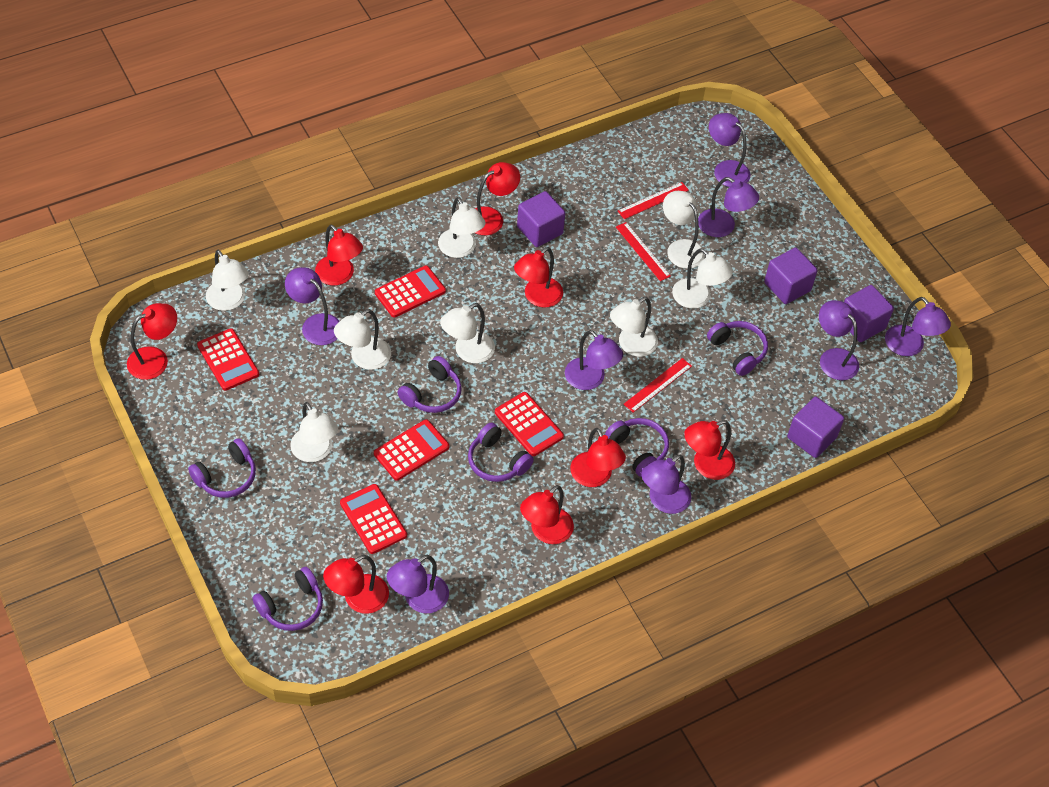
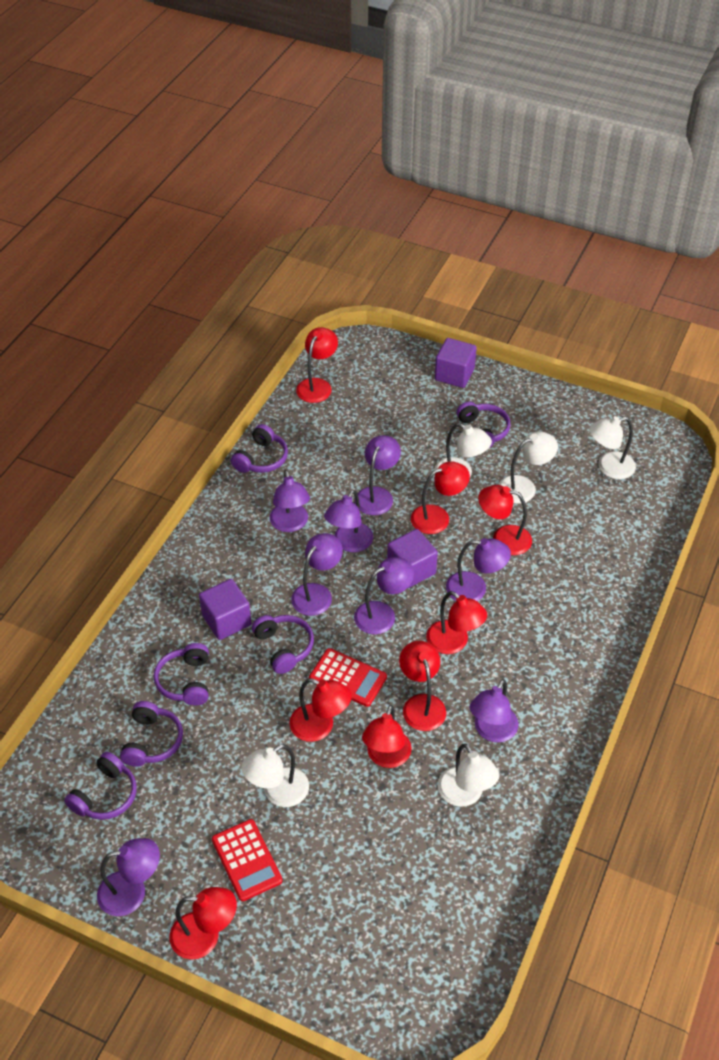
purple cube: [517,191,565,247] [764,247,818,304] [787,397,844,458] [844,285,894,342] = 4 -> [199,579,251,640] [387,529,438,588] [435,338,477,388] = 3
red calculator: [197,328,259,391] [340,484,407,554] [374,419,449,481] [375,265,446,318] [495,392,564,456] = 5 -> [212,819,283,901] [309,648,387,707] = 2
red ruler: [616,222,671,281] [618,182,689,219] [624,358,692,413] = 3 -> none = 0
white lamp: [206,250,249,311] [290,402,338,462] [334,309,391,370] [438,197,486,258] [440,303,495,363] [610,297,658,357] [663,191,705,269] [672,248,733,309] = 8 -> [241,744,309,807] [434,423,492,477] [438,743,499,807] [498,431,558,504] [589,416,636,479] = 5

